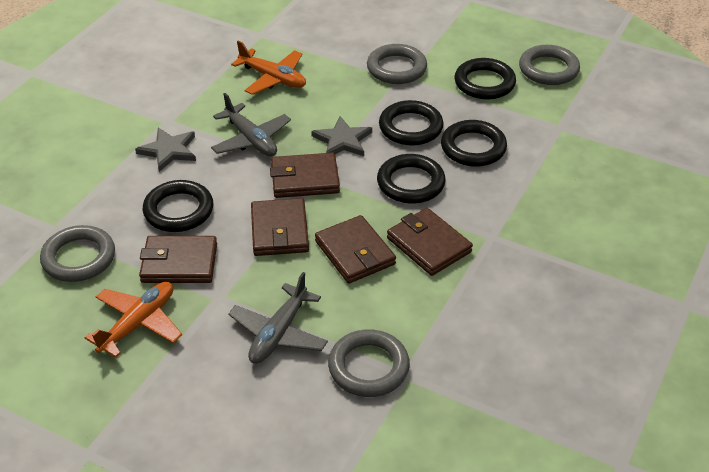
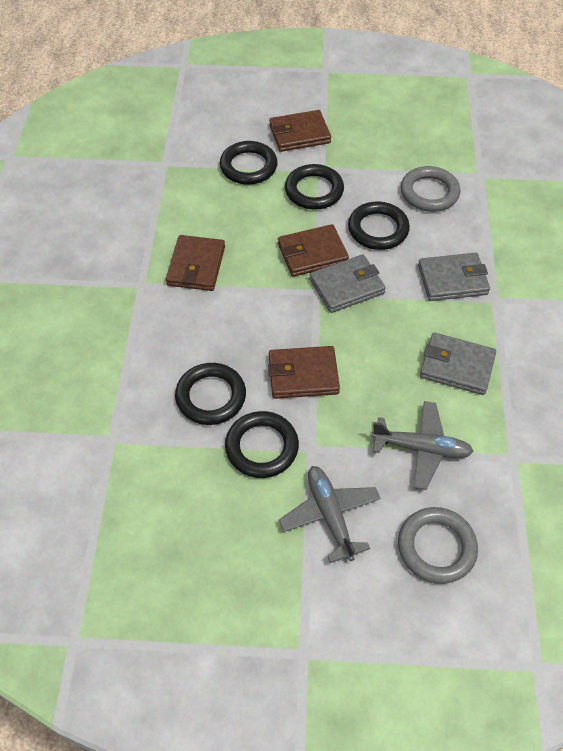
brown wallet: [139,236,217,283] [251,198,309,256] [270,153,340,198] [315,215,396,283] [387,208,473,276] = 5 -> [166,235,225,291] [268,346,340,399] [269,110,331,152] [278,224,349,277] = 4
grey ring: [40,225,115,282] [328,329,410,397] [367,44,427,84] [519,45,580,85] = 4 -> [398,507,478,584] [401,166,460,212] = 2
grey star: [135,128,196,172] [311,116,372,156] = 2 -> none = 0
grey wallet: none = 0 -> [310,254,386,313] [418,253,490,301] [420,332,496,395] = 3
orange plane: [84,282,182,358] [231,41,306,95] = 2 -> none = 0

